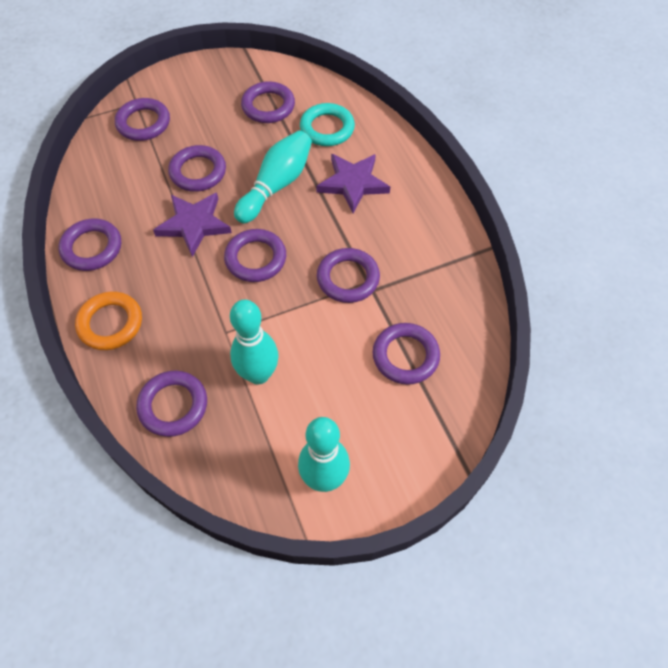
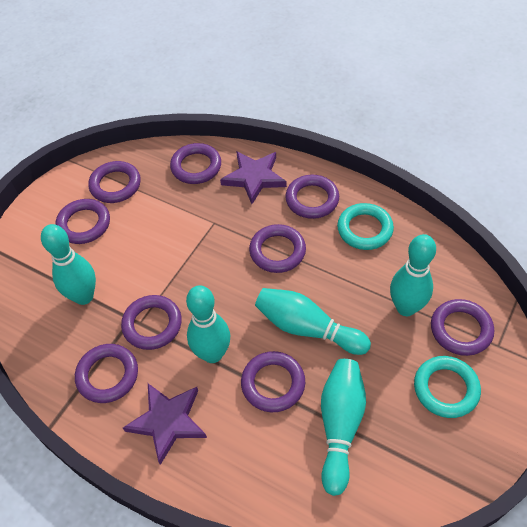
orange ring: [75,291,142,350] = 1 -> none = 0
purple ring: [58,219,121,271] [115,98,170,141] [136,371,207,437] [168,145,226,192] [224,229,286,282] [241,81,295,123] [317,248,380,303] [373,323,440,385] = 8 -> [55,199,110,244] [75,344,138,403] [88,161,141,203] [121,295,182,350] [170,143,221,184] [241,351,305,412] [249,224,306,273] [285,175,339,219] [431,299,494,356] = 9
turquoise bowling pin: [230,300,279,385] [234,130,312,223] [298,417,350,492] = 3 -> [41,224,96,305] [186,285,230,363] [255,288,371,355] [321,359,366,496] [390,234,436,316] = 5
turquoise ring: [300,103,355,146] = 1 -> [337,203,394,250] [414,356,481,418] = 2

